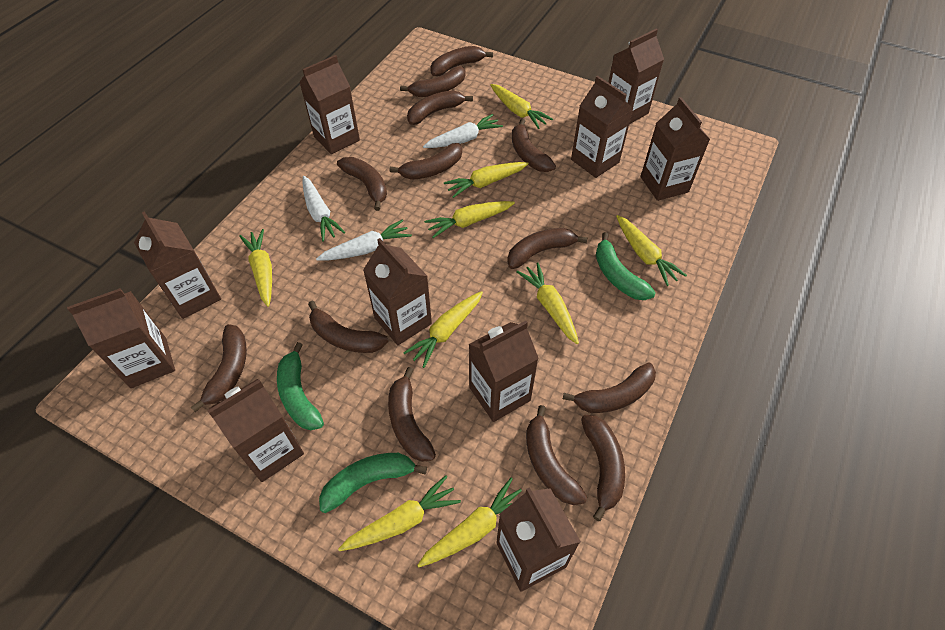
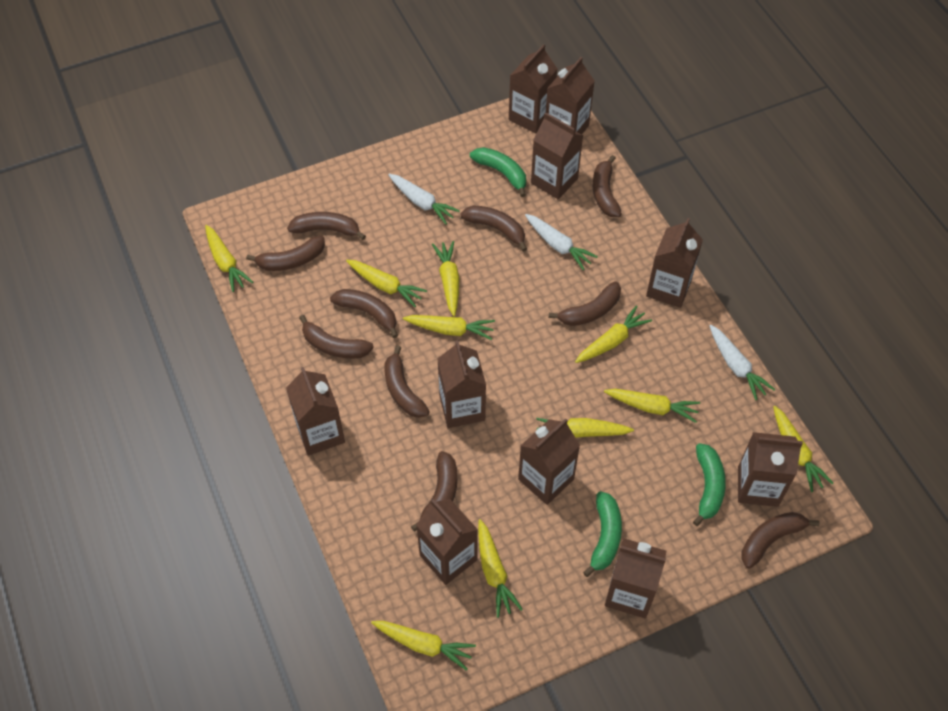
brown banana: [191,324,247,412] [308,300,388,353] [337,157,387,211] [388,367,436,462] [389,143,462,180] [400,66,465,97] [407,90,473,125] [430,46,493,76] [507,228,588,269] [512,119,556,172] [526,405,587,505] [563,362,656,413] [581,415,625,521] = 13 -> [246,236,325,271] [287,212,366,240] [299,315,374,359] [330,289,398,338] [384,345,430,418] [411,451,457,531] [460,205,527,252] [549,281,621,326] [593,155,622,217] [741,512,820,569] = 10
yellow carrot: [239,229,272,307] [338,475,461,551] [403,291,483,368] [417,478,522,567] [424,201,515,238] [444,162,529,198] [490,84,553,129] [516,263,579,344] [616,215,687,286] = 9 -> [205,225,253,292] [346,260,427,307] [371,621,476,671] [403,315,495,340] [432,241,459,316] [478,519,523,618] [536,418,634,438] [575,305,652,363] [604,389,700,423] [773,406,833,492] = 10

